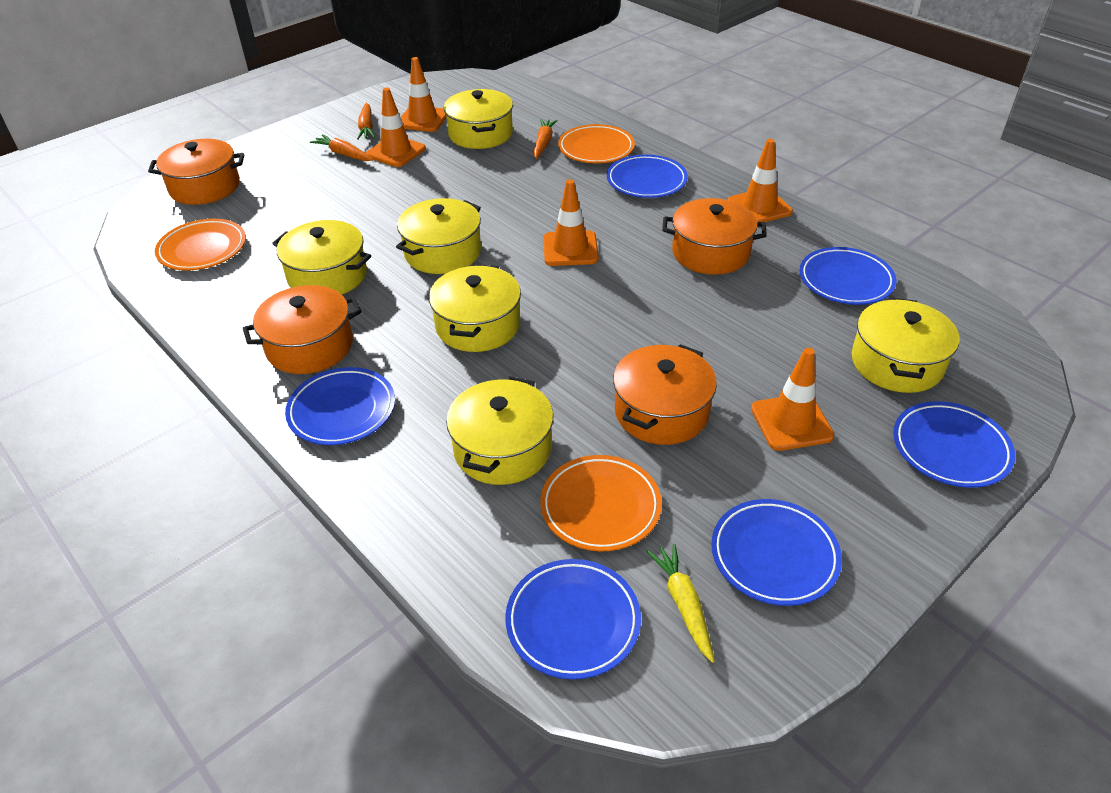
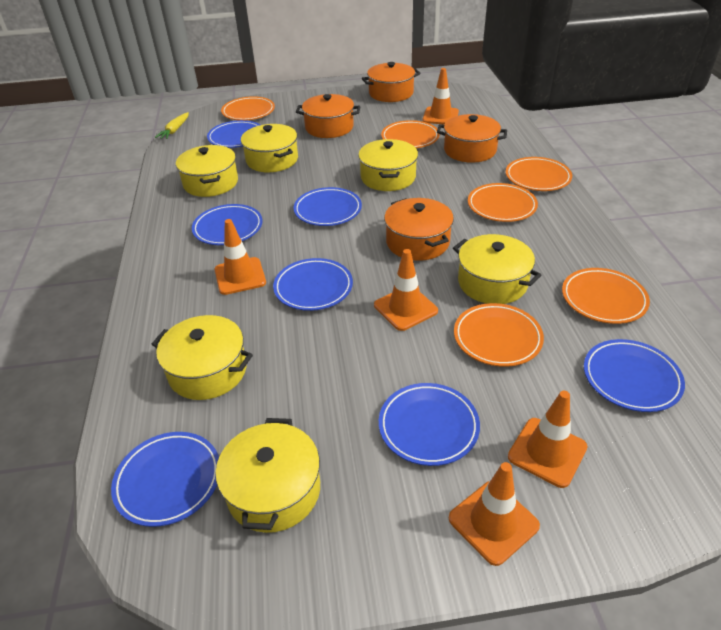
blue plate: [285,367,395,445] [505,559,641,679] [607,154,688,198] [711,499,842,606] [799,247,897,305] [893,401,1015,488] = 6 -> [111,432,219,527] [192,204,263,245] [207,120,260,148] [273,258,353,311] [294,187,362,226] [379,383,480,466] [584,339,685,412] = 7
orange carrot: [310,134,373,161] [357,103,375,140] [534,119,558,159] = 3 -> none = 0
orange plate: [155,219,246,271] [540,455,662,551] [558,124,635,163] = 3 -> [221,96,275,120] [381,120,440,148] [454,303,544,367] [468,183,538,222] [506,157,572,191] [562,268,650,324] = 6

